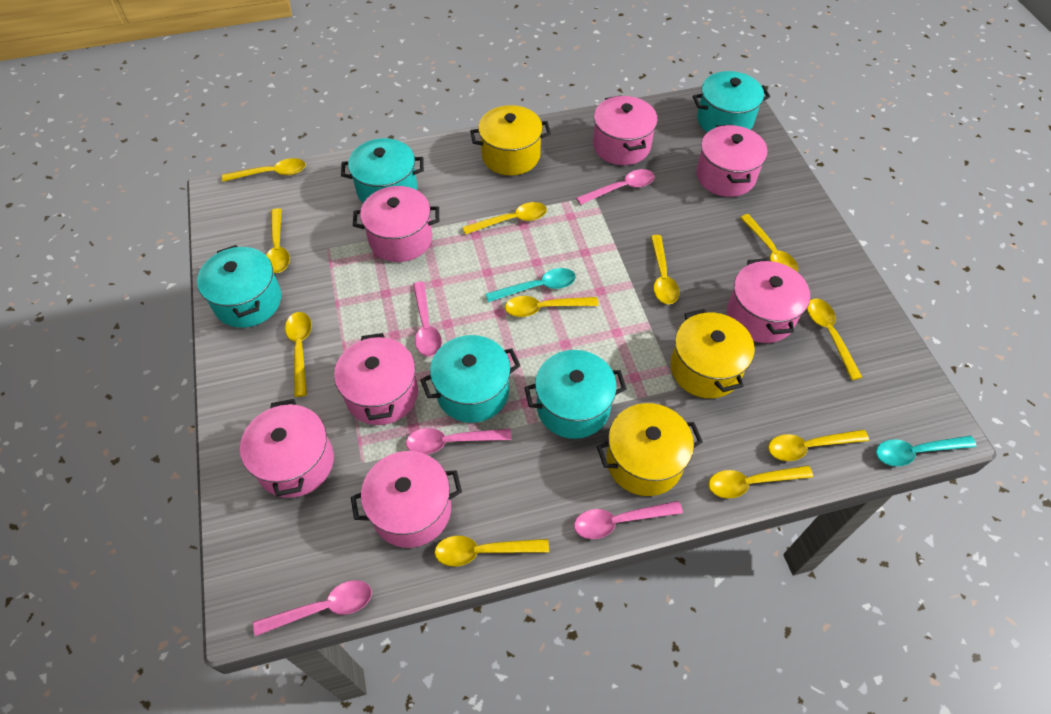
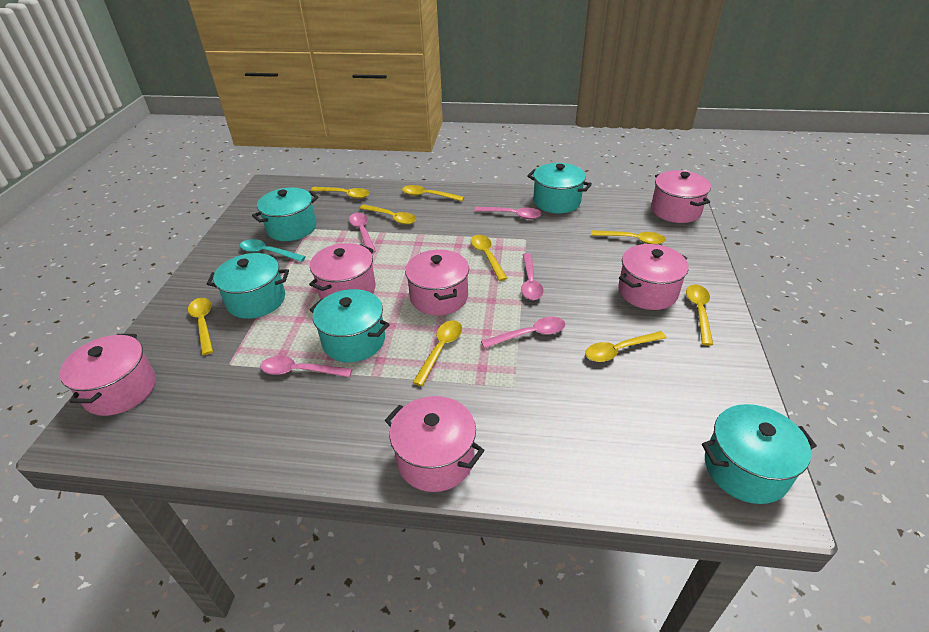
pink pot: [240,399,334,498] [334,333,418,425] [351,451,462,548] [353,186,439,262] [593,96,658,165] [696,125,768,197] [727,258,810,343] = 7 -> [60,334,156,416] [309,243,375,299] [385,396,485,492] [405,250,469,316] [618,244,688,310] [651,170,711,223] = 6
turquoise spoon: [486,268,576,302] [876,436,977,466] = 2 -> [240,239,306,262] = 1
yellow pot: [470,105,551,176] [597,403,703,496] [670,309,755,398] = 3 -> none = 0
yellow spoon: [222,158,306,182] [266,208,290,273] [285,312,312,397] [434,536,549,566] [463,202,547,235] [505,296,599,317] [651,235,679,304] [708,466,813,498] [740,214,798,272] [768,430,869,461] [807,299,863,380] = 11 -> [188,298,213,355] [311,187,369,199] [360,204,416,225] [402,185,464,201] [412,320,462,386] [471,235,508,281] [585,331,666,362] [591,230,666,245] [686,284,713,346] = 9

